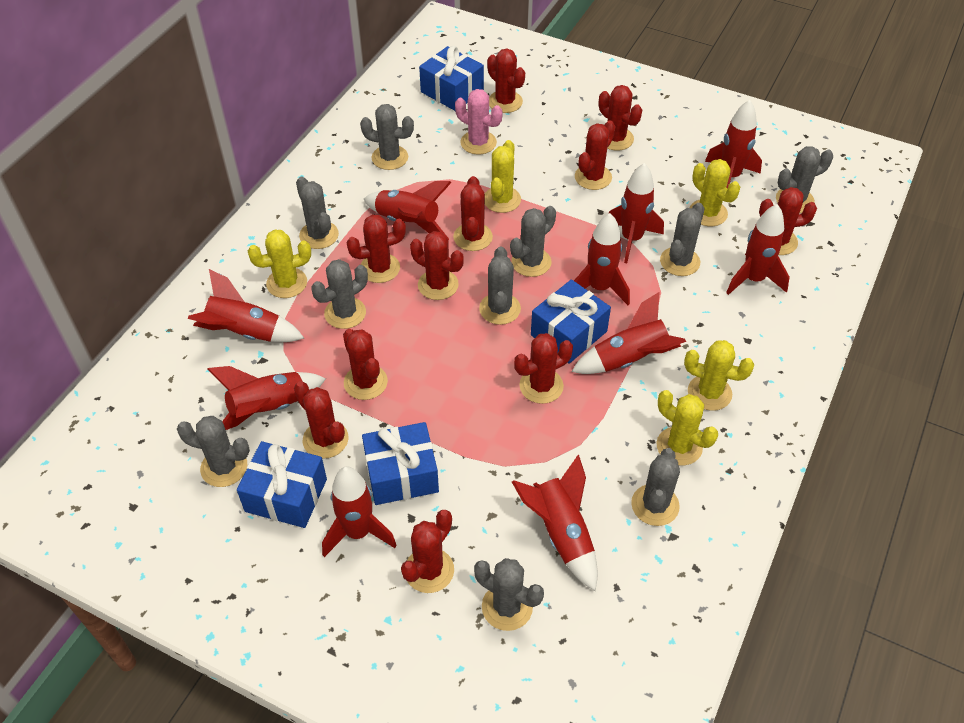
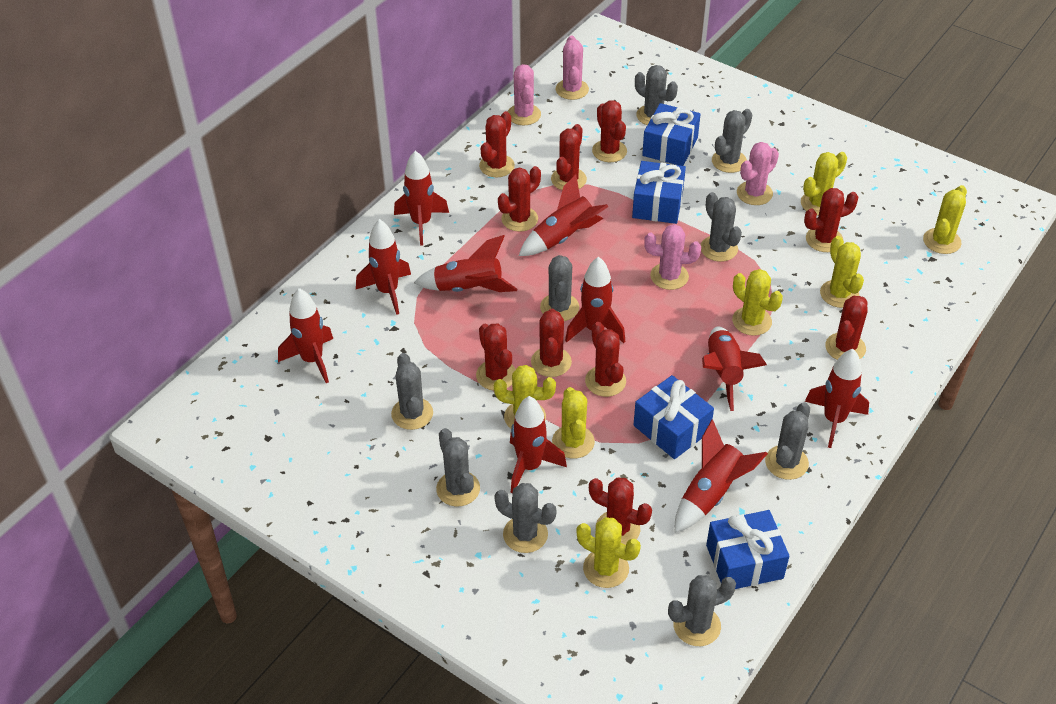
grey cactus: [177,416,250,487] [296,177,339,249] [311,259,368,329] [360,104,414,170] [474,558,544,631] [479,247,521,325] [510,206,556,277] [631,448,680,526] [660,203,705,276] [776,146,833,213] = 10 -> [391,353,433,430] [436,428,480,507] [494,483,557,553] [540,255,579,321] [635,65,678,125] [668,575,736,646] [701,192,742,262] [712,109,753,173] [765,402,810,480] = 9
pink cactus: [455,89,503,155] = 1 -> [508,64,541,125] [555,35,589,100] [644,224,701,290] [737,142,779,205] = 4
red cactus: [294,381,348,459] [343,329,388,400] [347,215,406,283] [401,510,454,593] [410,231,464,300] [453,176,493,251] [487,49,525,113] [514,333,573,404] [575,120,615,190] [599,85,642,151] [759,187,817,255] = 11 -> [476,323,516,391] [479,111,515,177] [498,166,541,232] [531,309,572,377] [551,124,587,190] [585,322,626,397] [589,478,652,545] [592,100,627,162] [804,188,858,252] [825,296,868,360] = 10
yellow cactus: [248,230,311,298] [485,140,521,213] [657,390,718,466] [684,340,754,411] [690,159,740,226] = 5 -> [494,365,556,428] [552,387,595,459] [576,517,641,588] [732,269,783,336] [801,152,847,216] [820,236,864,308] [923,185,967,254] = 7

